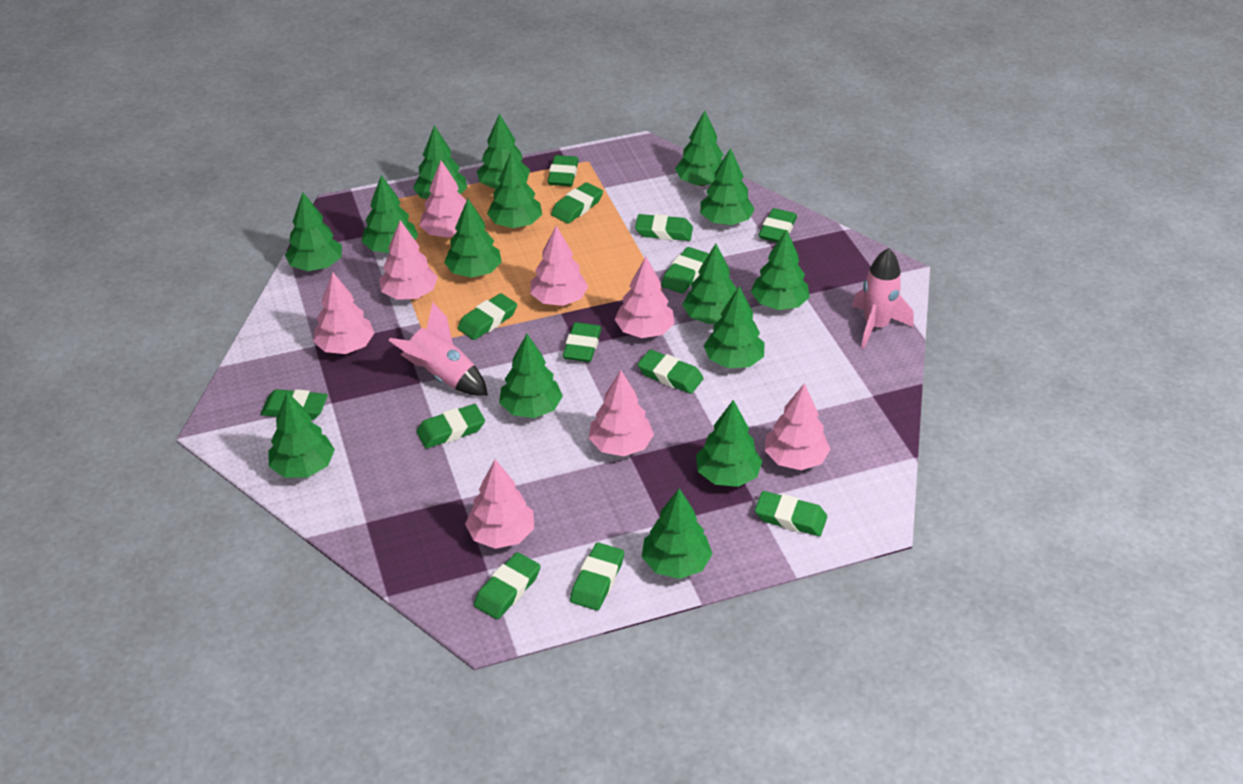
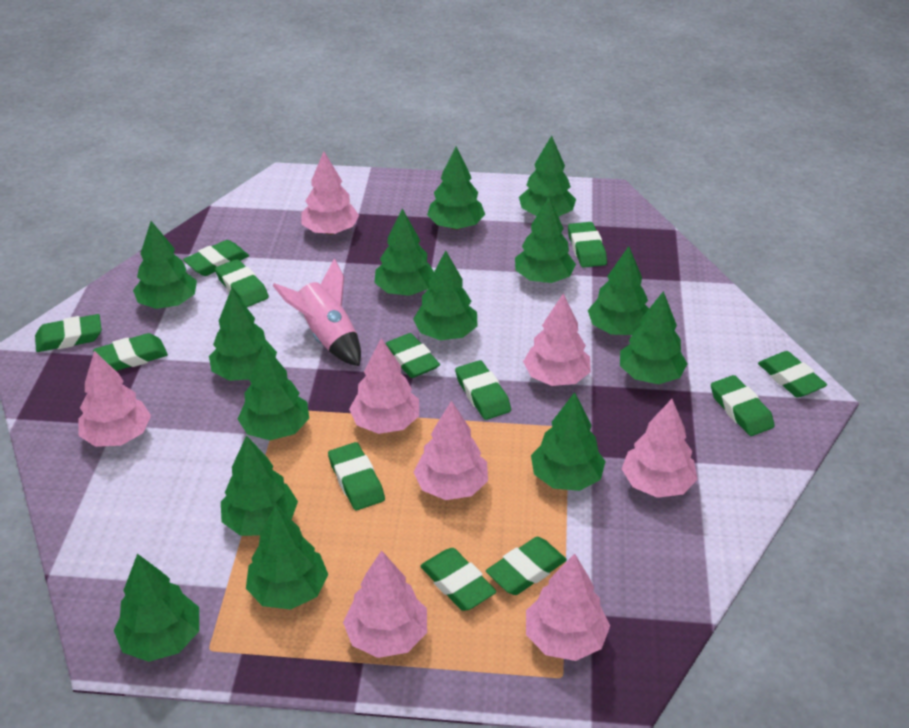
green eraser: [261,389,328,420] [416,404,485,449] [458,293,517,340] [474,552,541,619] [548,155,579,186] [551,182,603,224] [563,322,602,362] [570,542,624,611] [635,214,693,241] [637,350,704,394] [661,247,709,294] [755,491,827,536] [759,208,797,242] = 13 -> [35,314,102,352] [93,333,168,371] [183,240,249,276] [215,259,269,307] [328,442,385,510] [385,333,440,378] [420,548,496,611] [455,360,511,420] [486,537,567,595] [568,222,607,268] [711,375,775,436] [758,351,827,398] = 12
green tree: [268,392,335,478] [285,193,342,271] [362,175,418,253] [413,126,467,199] [444,199,502,278] [477,114,530,189] [487,151,542,228] [499,334,563,418] [642,489,712,579] [675,110,723,186] [682,244,737,324] [696,400,762,487] [700,148,755,225] [704,286,765,368] [751,229,810,310] = 15 -> [114,554,199,662] [133,221,197,309] [209,288,277,381] [221,436,298,536] [238,345,309,440] [246,505,328,610] [374,208,434,296] [413,250,477,340] [427,146,485,230] [515,197,576,283] [519,135,576,217] [531,392,606,491] [588,246,649,335] [620,291,687,384] = 14
pink rocket: [388,302,488,396] [852,248,914,349] = 2 -> [272,258,361,366] = 1

